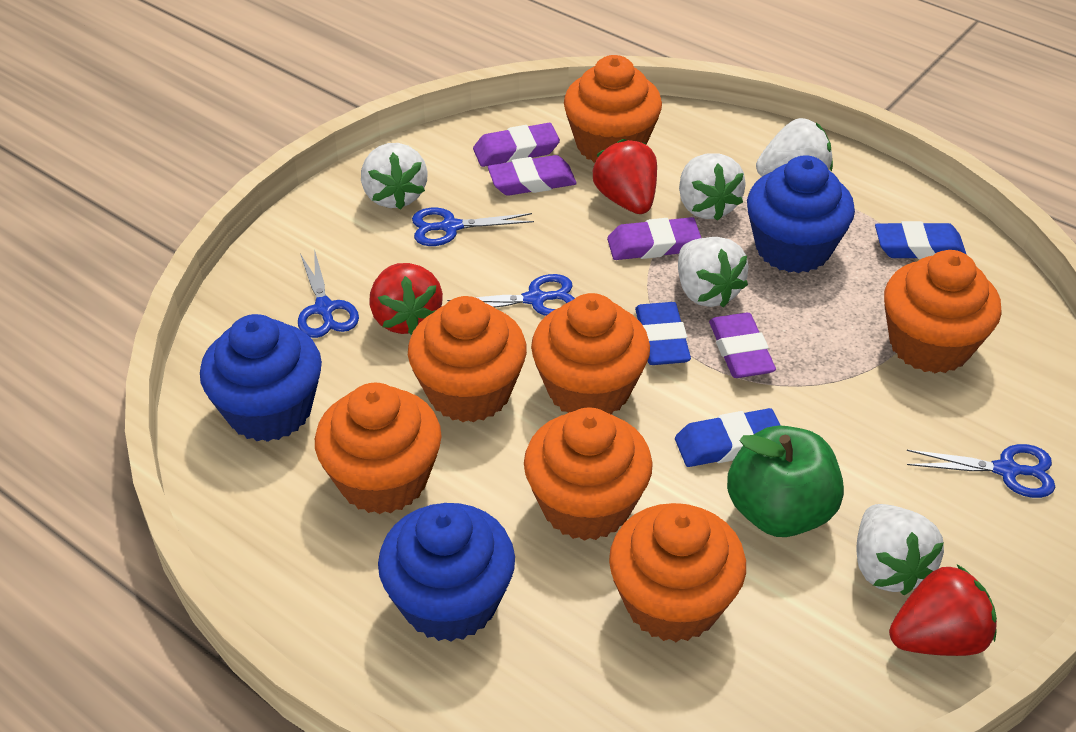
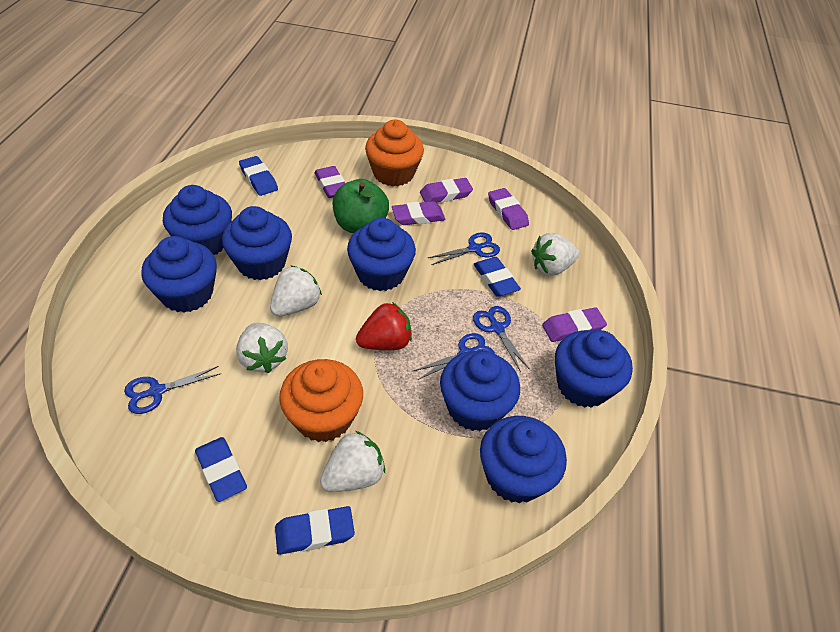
blue cupcake: [200,314,322,442] [378,503,515,642] [747,155,855,273] = 3 -> [141,236,217,313] [163,185,232,255] [222,206,292,280] [347,218,416,291] [440,351,520,431] [480,416,567,504] [555,330,633,408] = 7
blue eraser: [635,302,691,365] [675,408,781,467] [875,221,967,259] = 3 -> [195,437,247,502] [239,156,278,196] [275,506,355,555] [474,257,521,297] = 4
orange cupcake: [315,383,442,514] [408,296,527,422] [524,407,653,541] [531,293,650,415] [564,55,662,163] [609,503,746,642] [884,250,1002,374] = 7 -> [279,359,363,442] [365,120,424,186] = 2
purple eraser: [473,123,560,167] [488,155,577,196] [607,217,701,260] [709,313,776,378] = 4 -> [314,166,345,198] [392,201,445,225] [420,178,473,203] [488,188,529,230] [542,307,607,342] = 5
red strawberry: [370,263,443,335] [593,139,657,214] [889,565,997,656] = 3 -> [356,302,412,350] = 1
white strawberry: [361,143,428,210] [678,237,749,308] [679,153,746,221] [756,118,833,176] [857,504,944,595] = 5 -> [236,323,288,373] [270,265,322,316] [320,431,385,492] [531,233,579,276] = 4

